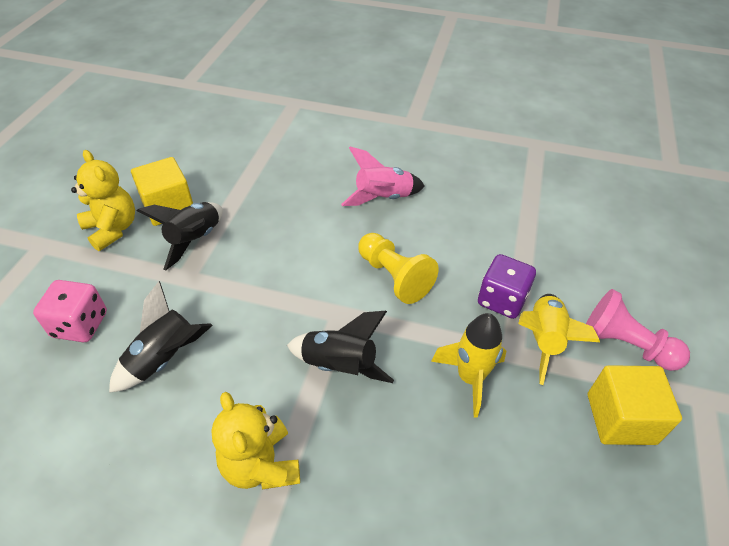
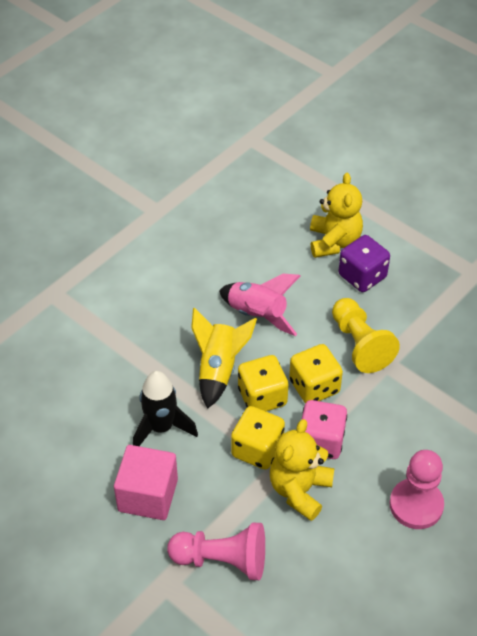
black rocket: [109,281,213,393] [137,202,223,270] [287,311,394,383] = 3 -> [133,371,198,446] = 1
pink cube: none = 0 -> [114,445,178,520] = 1
pink pawn: [586,289,690,371] = 1 -> [167,523,265,580] [390,450,444,529] = 2
yellow cube: [131,157,193,226] [588,365,682,445] = 2 -> none = 0
yellow dice: none = 0 -> [231,406,285,470] [238,355,289,411] [289,344,343,403] = 3
yellow rocket: [431,313,506,418] [518,294,600,385] = 2 -> [191,308,257,409] = 1

